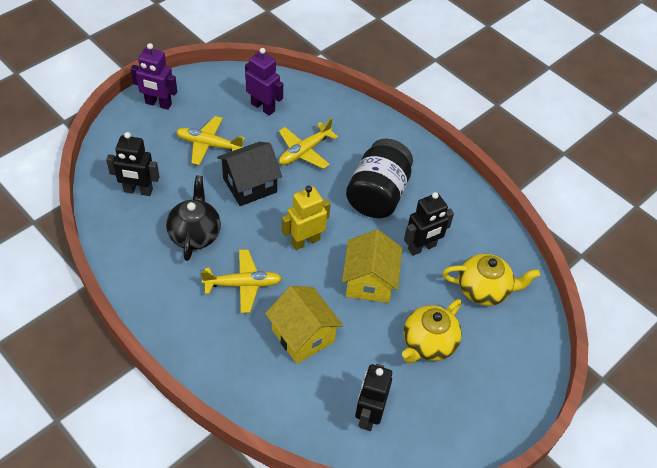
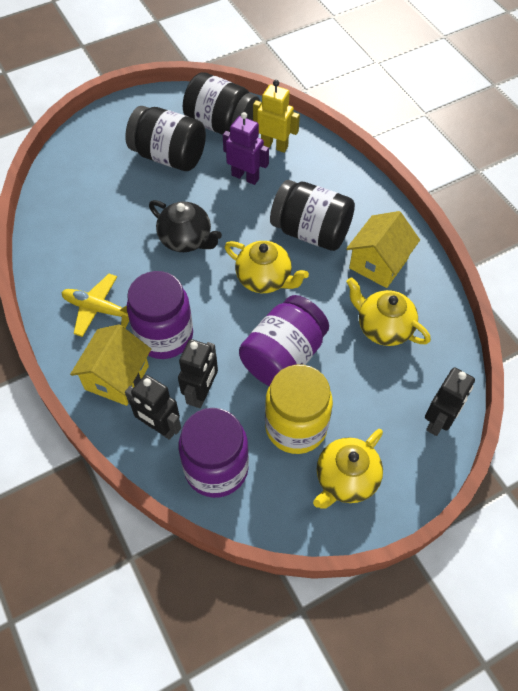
black house: [217,142,282,206] = 1 -> none = 0
black jar: [346,139,413,218] = 1 -> [125,106,206,171] [183,72,260,135] [270,180,355,251] = 3
purple jar: none = 0 -> [127,271,193,359] [178,408,249,498] [239,295,329,386] = 3
purple robot: [131,43,177,110] [245,48,283,116] = 2 -> [223,112,269,185] = 1
yellow jar: none = 0 -> [265,365,333,454] = 1
yellow plane: [176,116,245,165] [201,249,282,313] [279,118,338,169] = 3 -> [61,274,129,337] = 1
yellow teapot: [402,299,462,363] [442,254,540,306] = 2 -> [225,241,309,293] [313,429,383,509] [346,277,431,346] = 3

